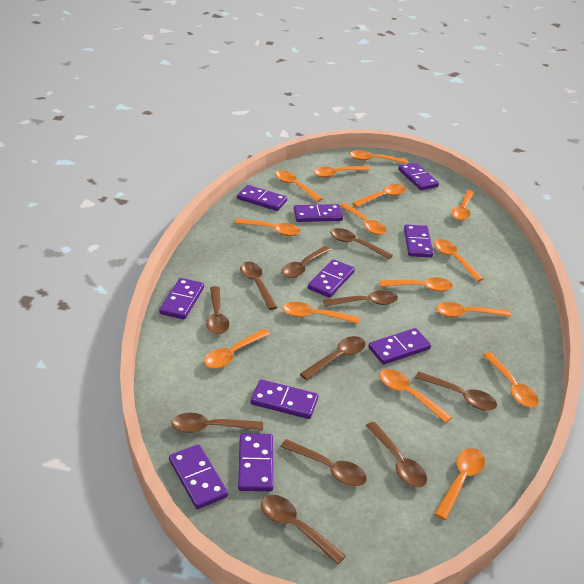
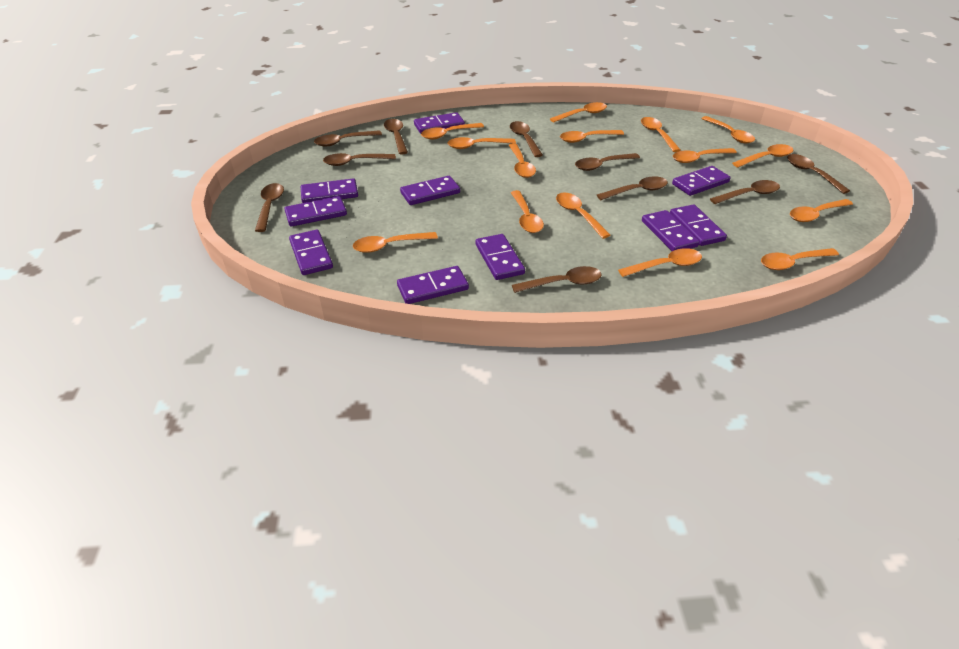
brown spoon: [171,413,263,433] [206,286,229,335] [240,262,278,310] [261,495,346,565] [280,439,367,486] [281,246,331,278] [300,336,365,380] [323,290,398,307] [330,228,393,259] [366,422,427,488] [415,372,497,410] = 11 -> [255,183,284,232] [314,130,382,146] [323,153,396,166] [384,119,408,154] [510,121,543,157] [512,266,602,293] [575,153,640,171] [597,177,668,200] [710,180,780,204] [787,154,850,194] = 10

